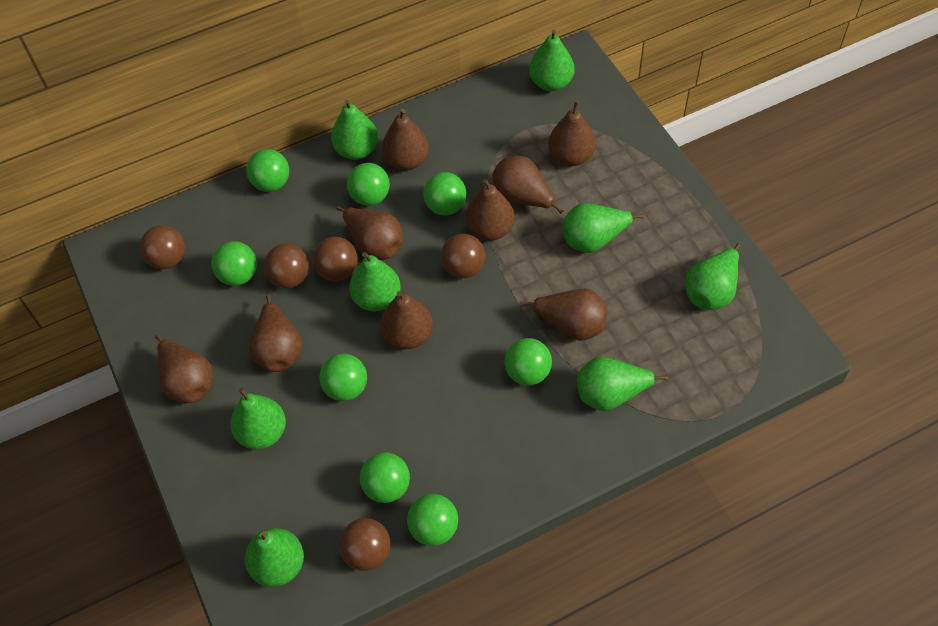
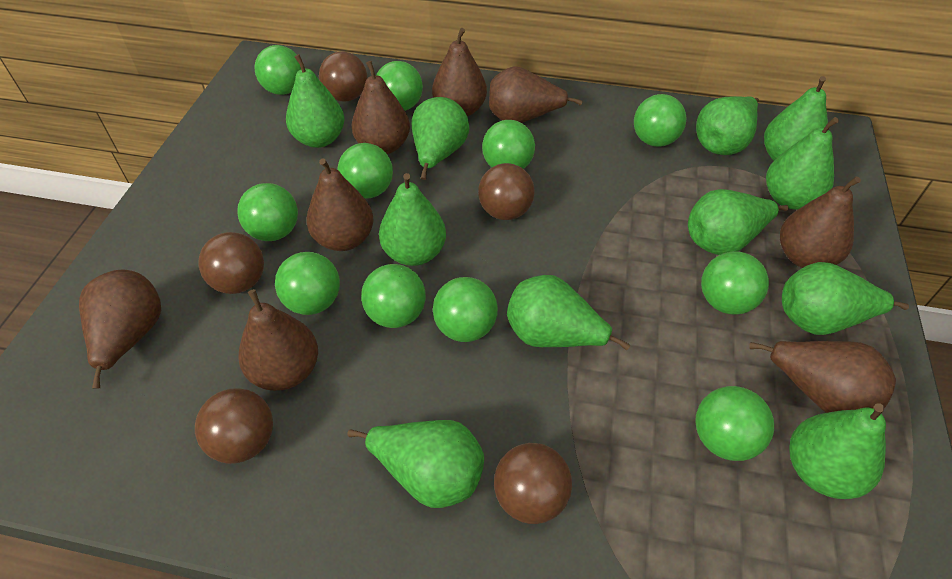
brown pear: [155,334,213,403] [249,295,302,372] [336,206,403,260] [380,291,433,349] [382,109,429,170] [465,179,515,241] [492,156,564,214] [520,289,607,341] [548,101,596,166] = 9 -> [79,270,161,389] [238,289,318,391] [307,158,373,251] [352,61,410,154] [432,28,487,117] [489,66,583,123] [749,341,896,413] [780,177,861,268] = 8
green ball: [211,241,257,286] [246,149,289,192] [319,354,367,401] [347,163,390,206] [360,452,410,503] [407,494,458,546] [423,172,466,215] [504,338,552,386] = 8 -> [237,183,298,241] [255,45,301,95] [275,252,340,315] [338,143,393,198] [361,264,426,328] [376,61,423,111] [433,277,498,342] [482,120,535,169] [634,94,687,147] [695,386,774,461] [701,251,769,314] = 11
green pear: [230,388,286,450] [245,528,304,587] [331,99,378,160] [349,252,401,311] [529,29,575,91] [562,203,644,253] [577,357,668,411] [685,243,741,310] = 8 -> [286,54,345,148] [347,420,484,508] [379,173,446,266] [412,97,469,180] [507,275,630,350] [688,189,789,255] [696,96,759,155] [764,76,828,161] [766,117,839,210] [782,262,909,335] [789,403,886,499] = 11

